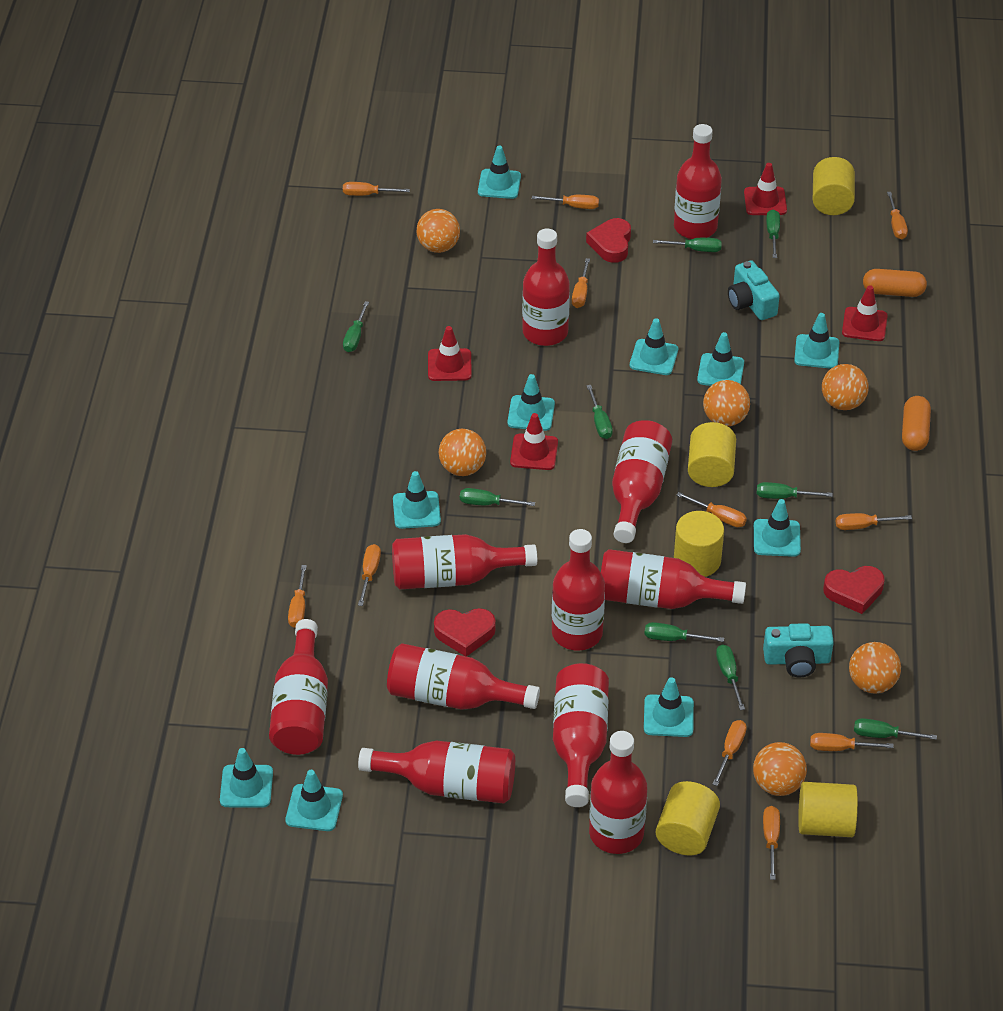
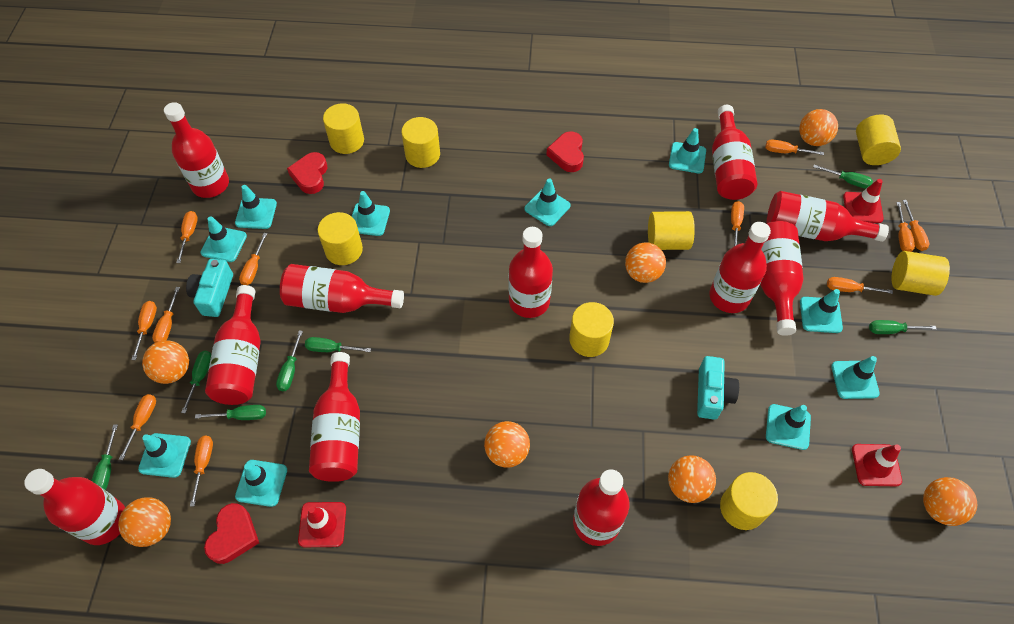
green screwdriver: [343,301,369,352] [460,488,535,506] [586,385,613,439] [644,622,724,642] [653,238,722,252] [716,644,745,710] [757,482,833,499] [766,210,780,258] [854,718,937,740] = 9 -> [91,425,118,490] [181,351,211,413] [195,405,266,420] [276,330,303,391] [305,337,371,352] [813,165,873,189] [869,320,936,334] = 7
orange ball: [416,209,460,253] [439,429,486,476] [703,380,750,426] [753,742,807,796] [822,364,869,410] [849,642,901,694] = 6 -> [118,497,171,547] [142,340,189,384] [484,421,530,468] [625,243,666,283] [668,455,716,503] [799,109,838,146] [923,477,977,526] = 7
orange capsule: [863,269,927,297] [902,396,931,451] = 2 -> none = 0
red traffic cone: [428,326,472,381] [510,413,558,470] [744,163,787,215] [842,285,888,341] = 4 -> [298,502,346,547] [843,179,884,223] [852,444,902,486] = 3
yellow cylinder: [656,781,720,855] [674,511,724,577] [688,422,736,487] [798,782,858,837] [813,157,855,215] = 5 -> [318,212,363,265] [323,103,364,154] [401,117,440,168] [569,302,614,357] [648,211,695,250] [720,472,778,530] [856,115,901,165] [891,251,950,296] = 8

